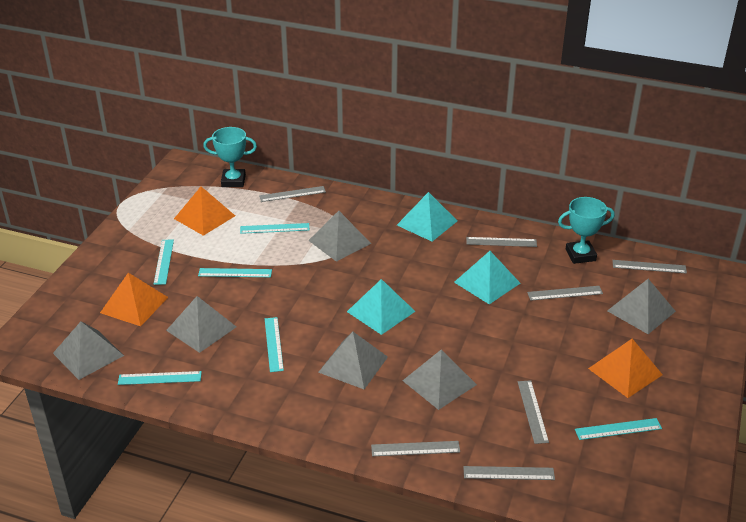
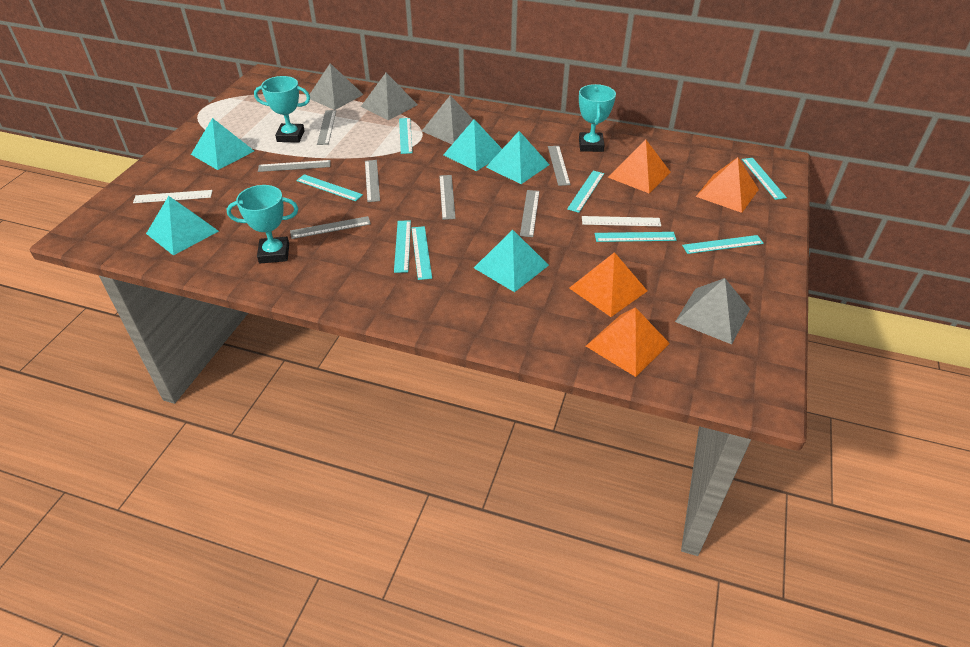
grey pyramid: [53,322,124,380] [166,296,236,353] [308,211,371,262] [318,332,388,389] [402,349,477,410] [607,279,676,334] = 6 -> [309,63,364,110] [361,73,418,120] [422,95,474,144] [675,278,750,344] = 4
orange pyramid: [100,273,168,326] [174,187,235,236] [588,339,663,398] = 3 -> [569,252,647,317] [586,307,670,377] [608,140,671,193] [696,157,759,213] = 4
turquoise pyramid: [347,279,416,335] [397,192,457,242] [454,251,520,304] = 3 -> [146,196,219,256] [191,118,254,170] [443,119,502,171] [474,230,549,292] [486,131,550,184] = 5
turquoise ruler: [118,371,202,385] [154,239,174,285] [198,268,272,277] [240,223,309,234] [265,317,284,372] [575,418,662,440] = 6 -> [296,174,363,201] [394,220,411,273] [399,118,413,154] [412,226,432,280] [567,171,604,213] [595,232,677,242] [682,235,764,254] [742,158,787,200] = 8
turquoise trophy: [203,127,257,187] [558,197,615,264] = 2 -> [227,185,298,263] [254,76,310,143] [579,84,616,152] = 3
white ruler: none = 0 -> [133,190,213,203] [582,216,661,226] = 2

